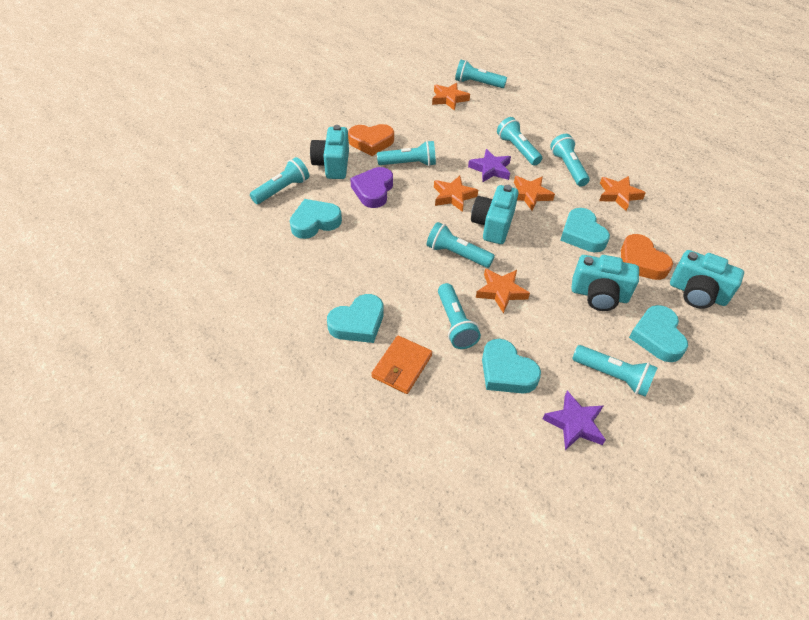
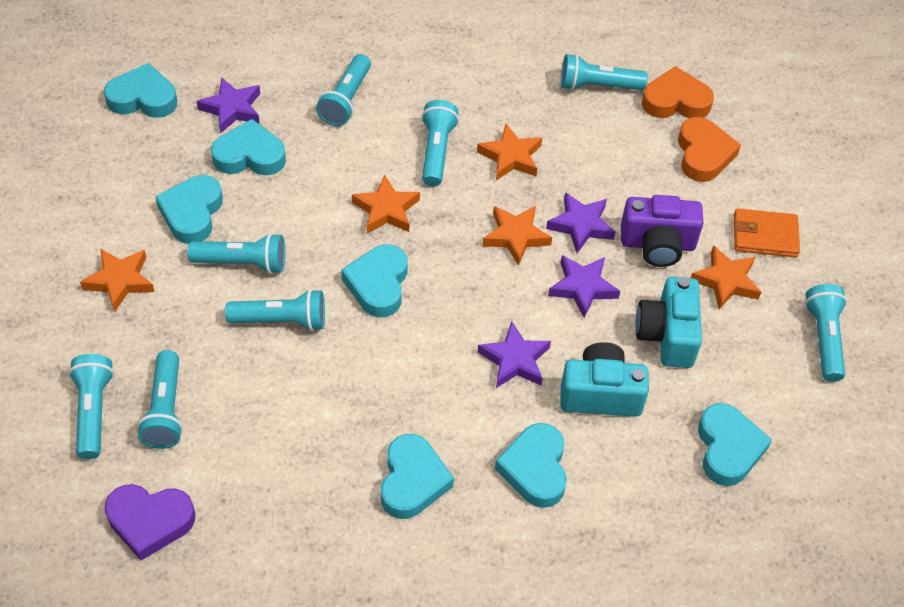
purple camera: none = 0 -> [621,195,703,267] = 1
purple star: [468,149,511,183] [543,391,606,450] = 2 -> [197,78,260,134] [477,321,551,388] [546,192,616,253] [548,255,620,318] = 4
turquoise camera: [310,125,349,179] [471,185,519,244] [571,255,639,311] [670,250,744,309] = 4 -> [560,342,649,417] [635,277,702,368] = 2
turquoise heart: [290,199,342,239] [327,294,383,343] [482,339,541,393] [560,208,610,252] [629,305,688,362] = 5 -> [104,63,177,118] [155,175,223,244] [211,119,286,175] [341,244,408,317] [381,434,454,519] [495,423,567,508] [698,403,772,486] = 7

